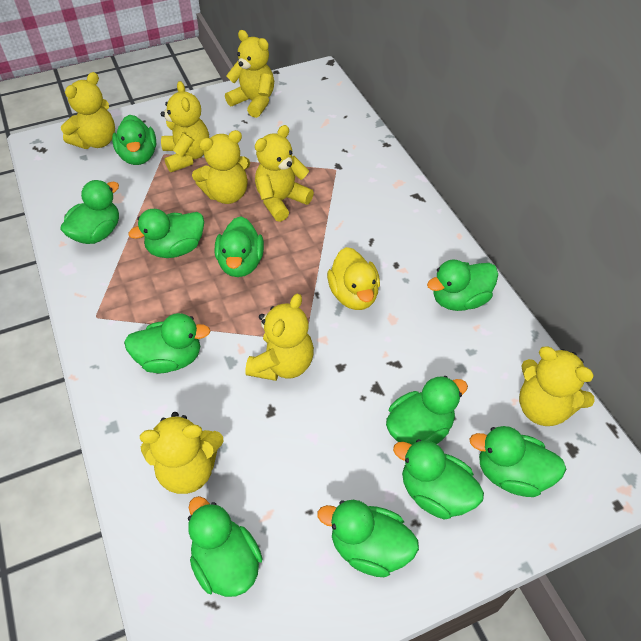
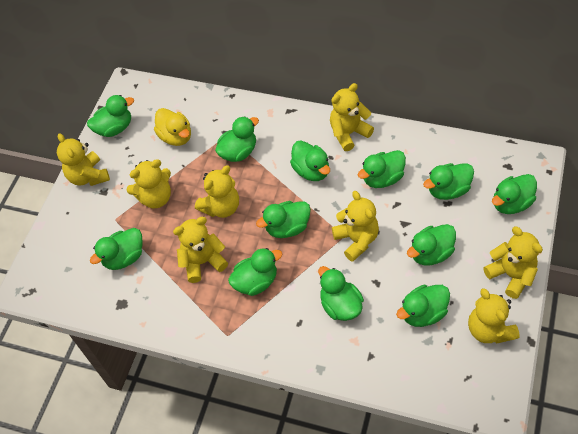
green duck: [60,180,119,244] [112,115,156,165] [124,313,210,373] [129,209,204,258] [188,496,263,597] [215,216,264,277] [317,500,419,577] [386,376,468,445] [393,439,484,520] [427,260,498,311] [469,426,566,497] = 11 -> [87,95,134,137] [90,228,143,270] [215,116,259,162] [228,248,282,296] [256,201,311,238] [290,141,330,181] [318,266,364,321] [358,150,406,188] [396,285,450,327] [407,224,456,266] [423,163,474,200] [492,174,537,214] = 12

